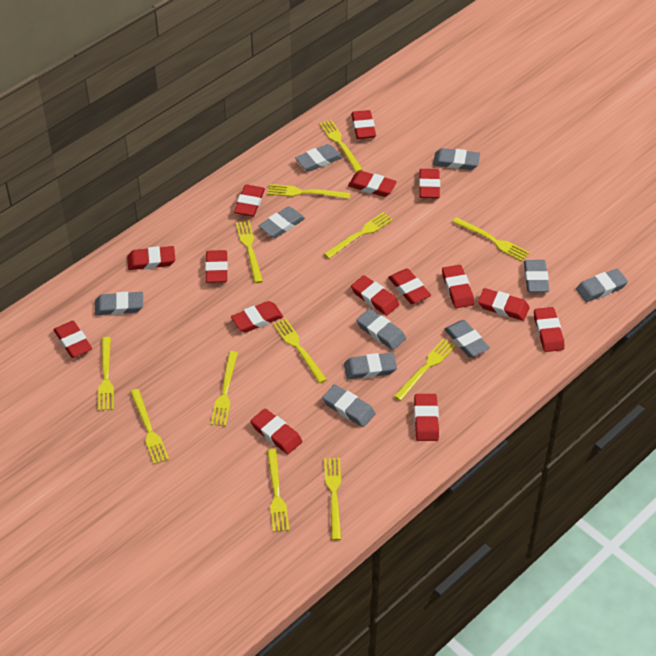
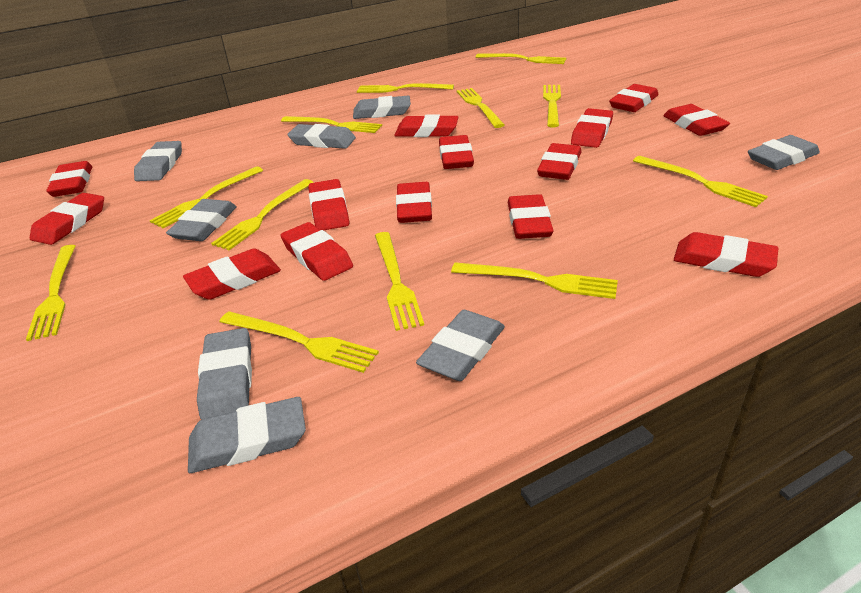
grey eraser: [95,292,143,315] [258,206,305,238] [295,144,342,171] [322,384,375,427] [344,353,397,379] [356,309,406,350] [433,148,480,170] [444,320,490,357] [524,260,549,292] [576,269,628,302] = 10 -> [134,141,182,181] [166,199,237,241] [188,397,306,473] [197,328,252,420] [287,124,356,149] [353,96,411,119] [416,310,505,381] [748,135,820,170] = 8
red eraser: [54,321,92,358] [127,246,175,270] [205,250,228,283] [231,301,283,333] [234,185,265,217] [250,408,302,454] [348,171,397,197] [351,110,376,139] [351,275,399,316] [388,269,431,304] [414,394,439,441] [419,169,440,199] [442,265,474,308] [478,288,530,321] [534,307,565,352] = 15 -> [30,193,104,245] [46,161,92,197] [183,249,281,300] [281,222,353,281] [308,179,349,230] [394,114,459,137] [396,182,432,223] [439,135,474,169] [508,194,554,239] [537,143,581,180] [571,108,613,148] [609,84,658,112] [663,104,730,136] [674,232,779,277] = 14

